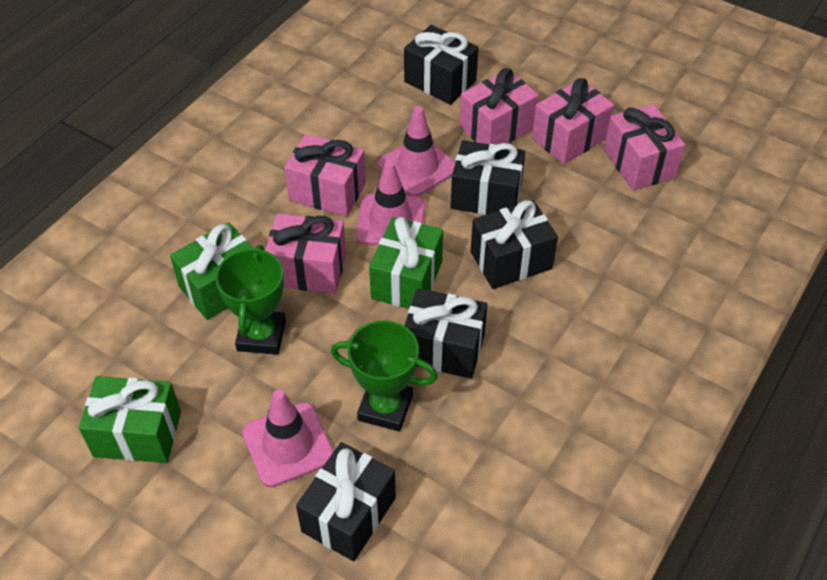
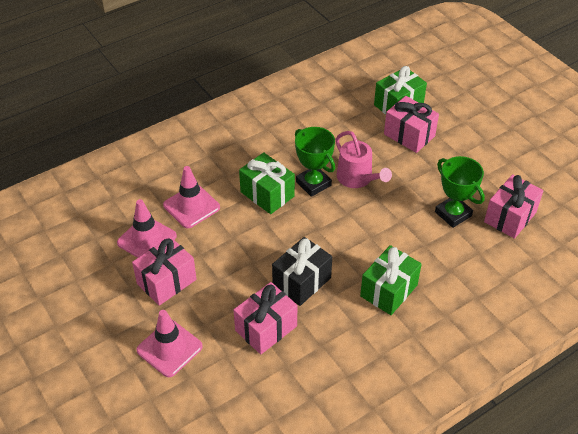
black gift: [296,442,396,561] [404,25,479,105] [404,288,487,379] [451,140,525,215] [471,200,558,289] = 5 -> [272,237,332,306] = 1
pink gift: [265,213,346,294] [284,134,366,217] [459,68,539,145] [532,78,614,164] [604,104,685,191] = 5 -> [132,237,197,306] [233,282,297,355] [384,96,439,153] [484,174,544,239] = 4
pink watering can: none = 0 -> [335,131,392,188] = 1

